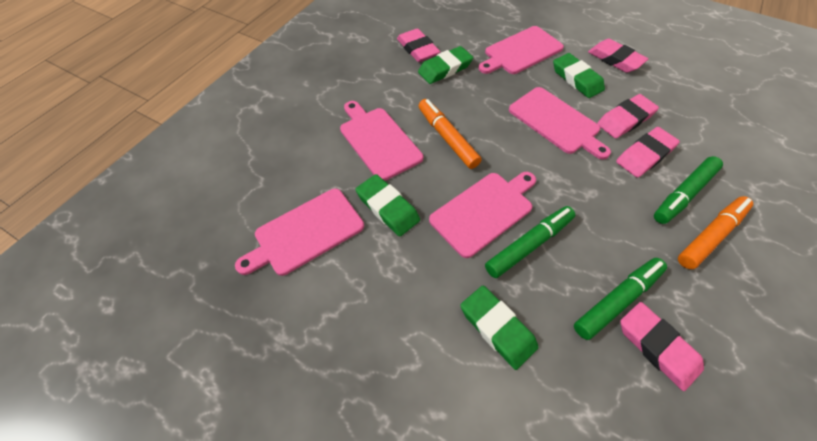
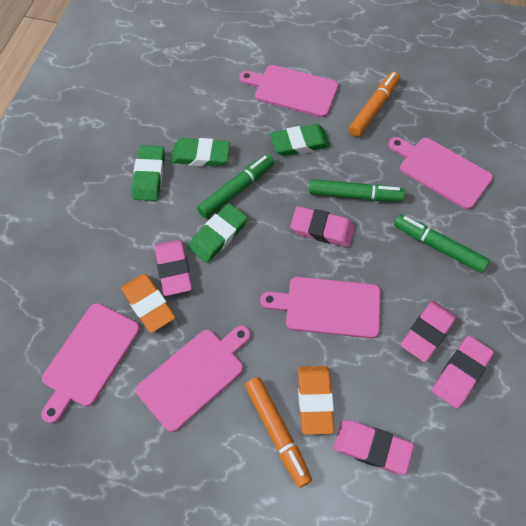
orange eraser: none = 0 -> [121,274,175,333] [298,366,334,435] = 2

